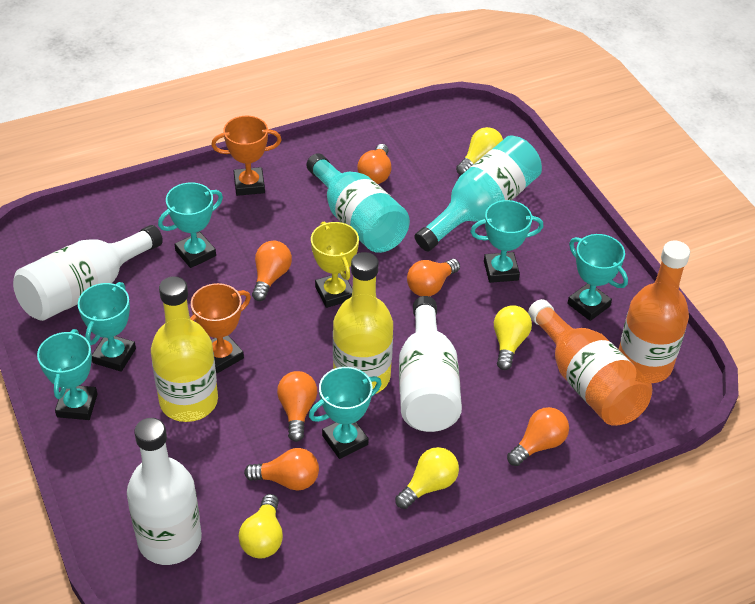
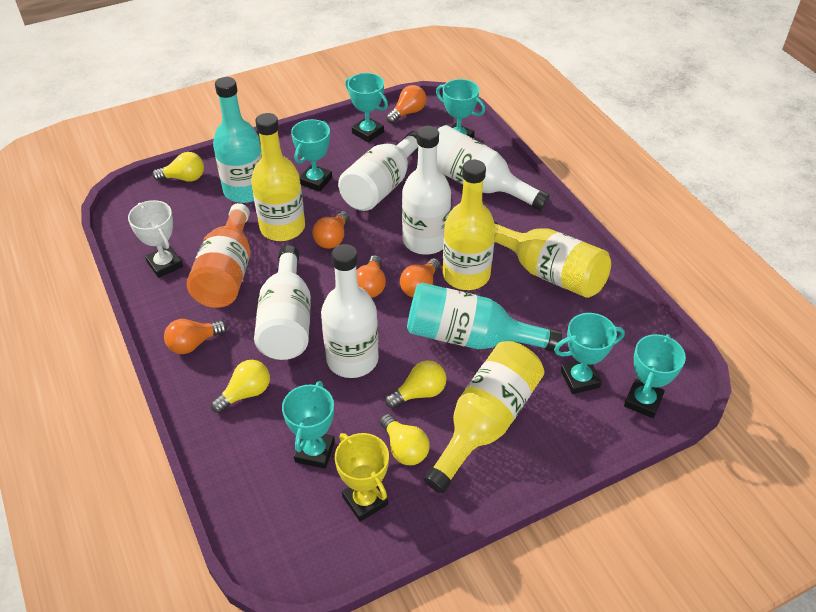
orange bottle: [528,299,652,426] [619,241,690,383] = 2 -> [186,203,250,308] = 1
orange light bulb: [244,448,319,491] [252,241,292,301] [277,371,317,442] [357,144,391,184] [407,259,460,296] [507,407,569,466] = 6 -> [164,319,227,354] [312,211,350,249] [356,255,386,298] [386,85,427,124] [400,258,440,297] = 5
orange trophy: [190,283,251,373] [211,116,281,196] = 2 -> none = 0
white bottle: [13,225,163,321] [127,418,202,565] [399,296,462,432] = 3 -> [254,245,311,360] [321,244,379,378] [338,131,418,211] [402,126,451,255] [437,125,550,211] = 5
white trophy: none = 0 -> [128,200,183,278] = 1
yellow bottle: [151,276,218,422] [333,252,393,393] = 2 -> [251,113,305,241] [423,341,544,493] [443,160,495,290] [494,222,611,298] = 4

